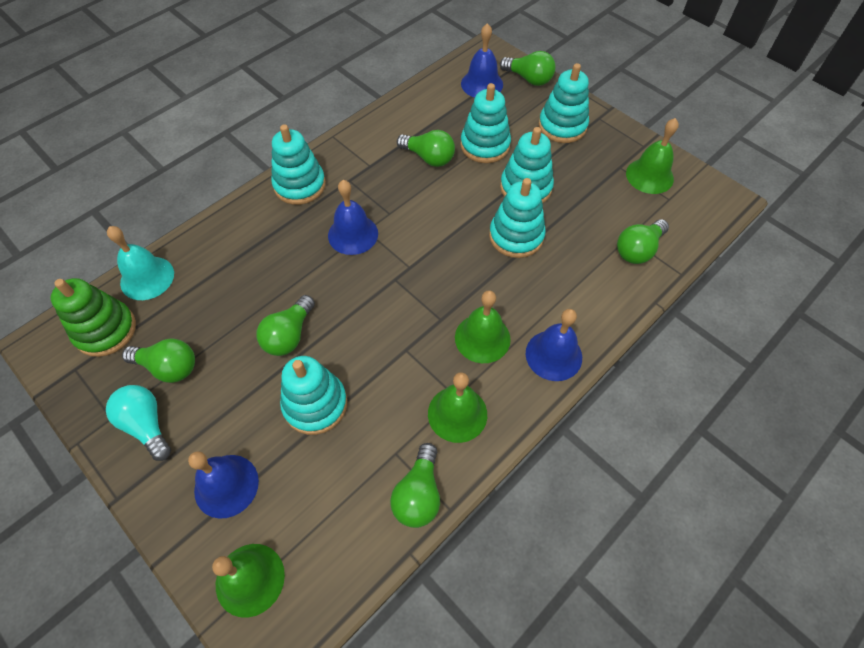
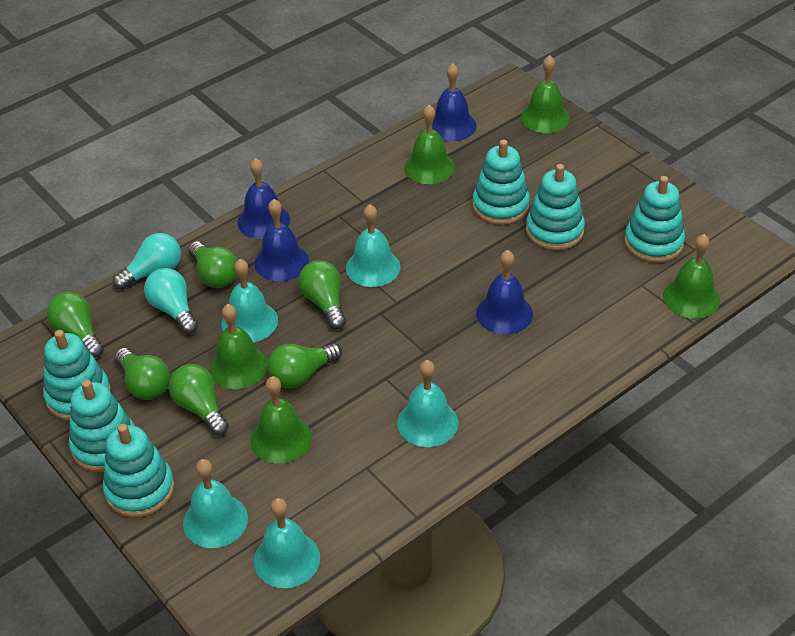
green bell: [212,544,285,618] [428,372,487,443] [455,290,511,363] [626,118,679,194] = 4 -> [209,304,268,389] [250,376,312,463] [404,105,455,184] [521,55,570,133] [663,234,720,318] = 5
green stacking toy: [50,278,136,357] = 1 -> none = 0
turquoise bell: [107,226,174,300] = 1 -> [183,459,248,548] [221,259,278,342] [254,498,320,588] [346,204,400,287] [397,360,458,447] = 5
turquoise light bulb: [106,385,171,461] = 1 -> [113,233,181,290] [144,268,198,334] = 2

